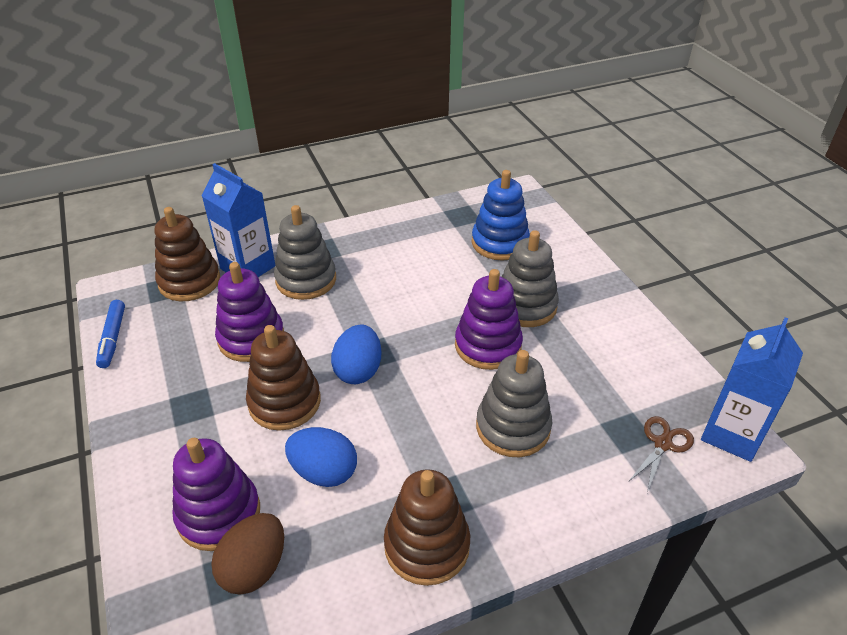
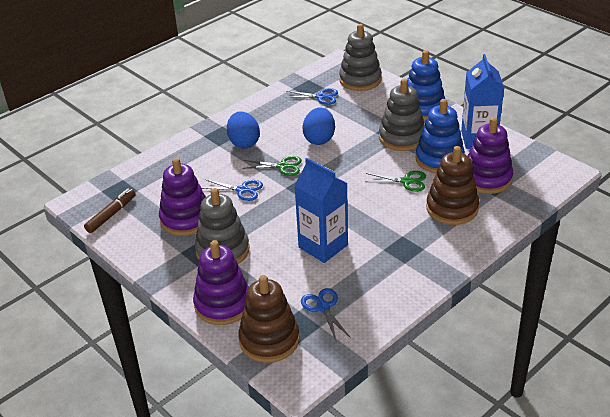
blue marker: [96,300,125,368] = 1 -> none = 0
blue scissors: none = 0 -> [202,180,263,201] [284,88,338,105] [301,288,351,340] = 3
blue stacking toy: [472,170,530,260] = 1 -> [407,50,445,120] [415,99,465,173] = 2
brown egg: [211,513,284,595] = 1 -> none = 0
brown marker: none = 0 -> [84,188,136,233] = 1
brown scissors: [628,416,694,493] = 1 -> none = 0
brown stacking toy: [155,207,220,301] [246,325,321,431] [384,469,470,586] = 3 -> [238,275,299,363] [426,146,479,225] = 2
green scissors: none = 0 -> [242,156,302,176] [366,171,426,192] = 2

